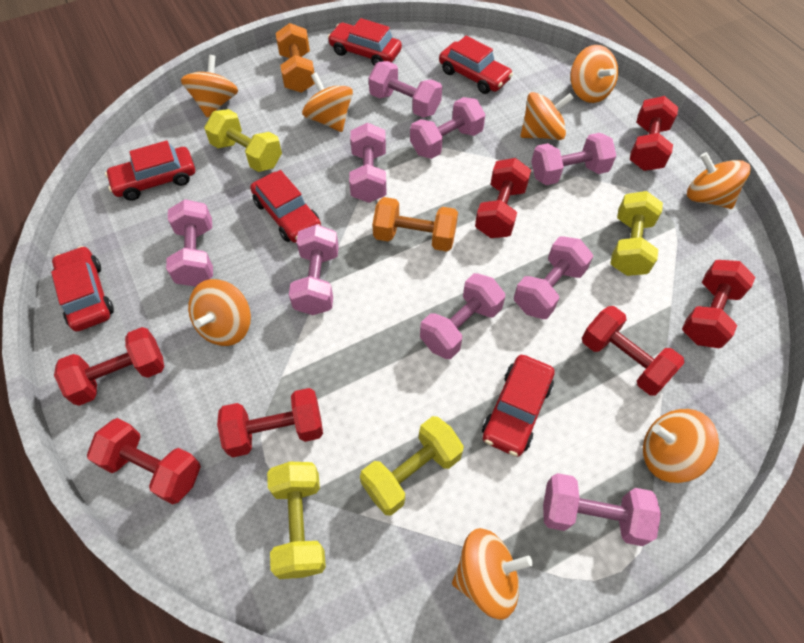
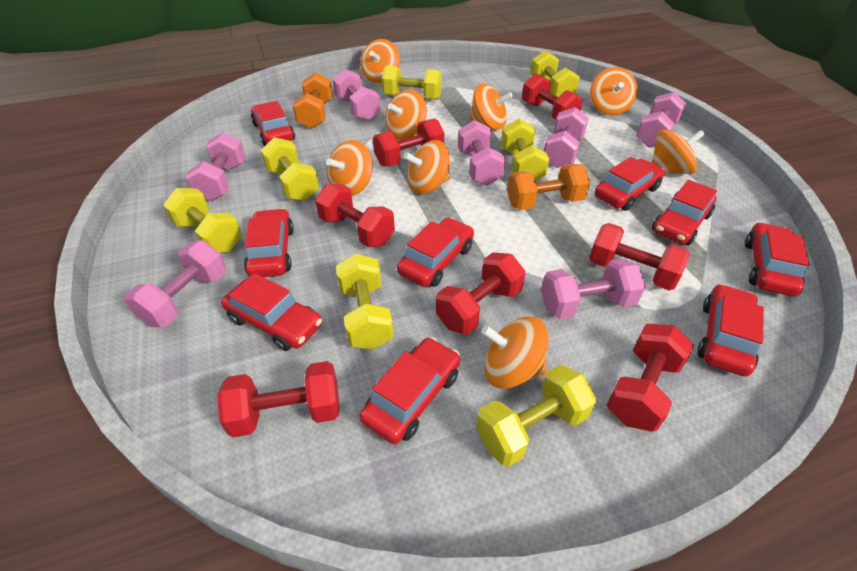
pink dumbbell: [166,199,213,287] [289,224,339,315] [349,123,386,203] [369,61,442,118] [410,97,486,159] [420,273,505,359] [514,236,593,319] [531,133,616,185] [543,473,661,546] = 9 -> [124,240,226,327] [186,132,246,201] [333,69,381,121] [458,120,506,186] [541,259,646,319] [544,107,589,168] [636,92,686,147] = 7
red car: [51,246,114,332] [105,140,195,201] [250,170,321,243] [328,18,402,66] [439,36,513,94] [482,355,555,457] = 6 -> [221,273,322,351] [244,208,294,277] [251,101,295,146] [359,337,460,444] [397,217,474,287] [594,157,665,211] [652,180,717,245] [697,284,764,377] [745,222,809,297] = 9
yellow dumbbell: [204,109,282,172] [267,462,326,579] [360,416,464,515] [611,191,663,276] = 4 -> [163,188,242,253] [261,137,319,201] [336,254,393,350] [382,65,442,100] [476,364,596,467] [501,119,549,181] [530,51,580,97] = 7

